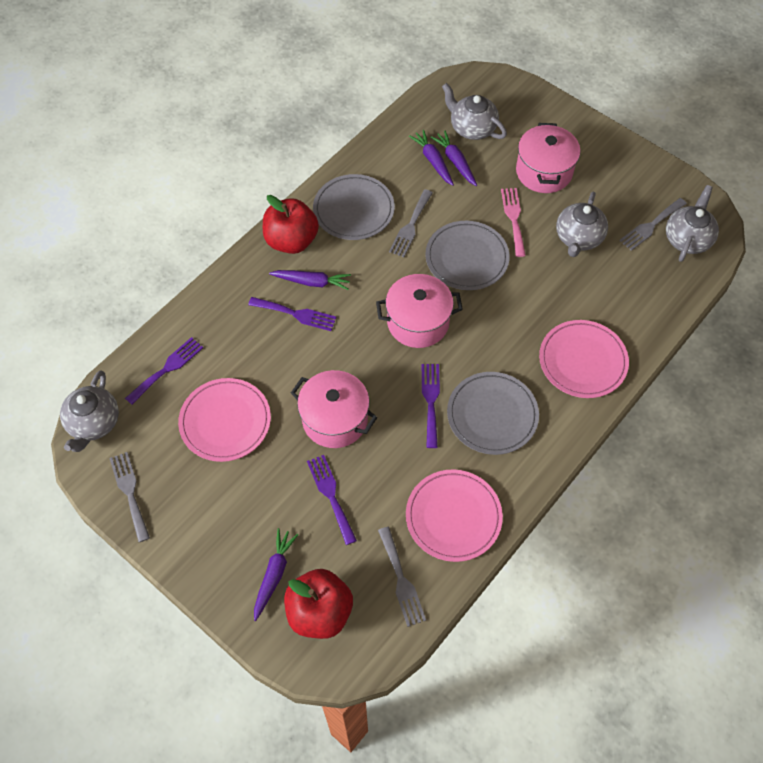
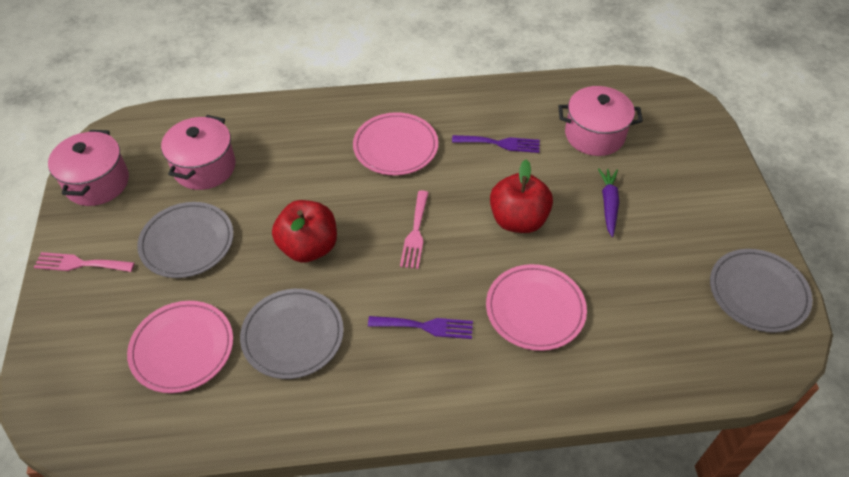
grey fork: [109,452,150,542] [378,527,426,627] [389,189,433,257] [619,198,687,251] = 4 -> none = 0
grey teapot: [60,370,119,452] [442,83,507,140] [556,192,608,257] [666,185,719,262] = 4 -> none = 0
pink fork: [501,188,526,257] = 1 -> [34,252,135,272] [400,190,429,269] = 2
purple carrot: [254,528,298,621] [269,270,351,290] [409,130,454,186] [431,131,477,186] = 4 -> [598,168,619,237] = 1
purple fork: [125,337,203,405] [248,297,337,331] [307,455,357,545] [422,364,440,448] = 4 -> [368,316,473,339] [452,135,540,153] = 2

